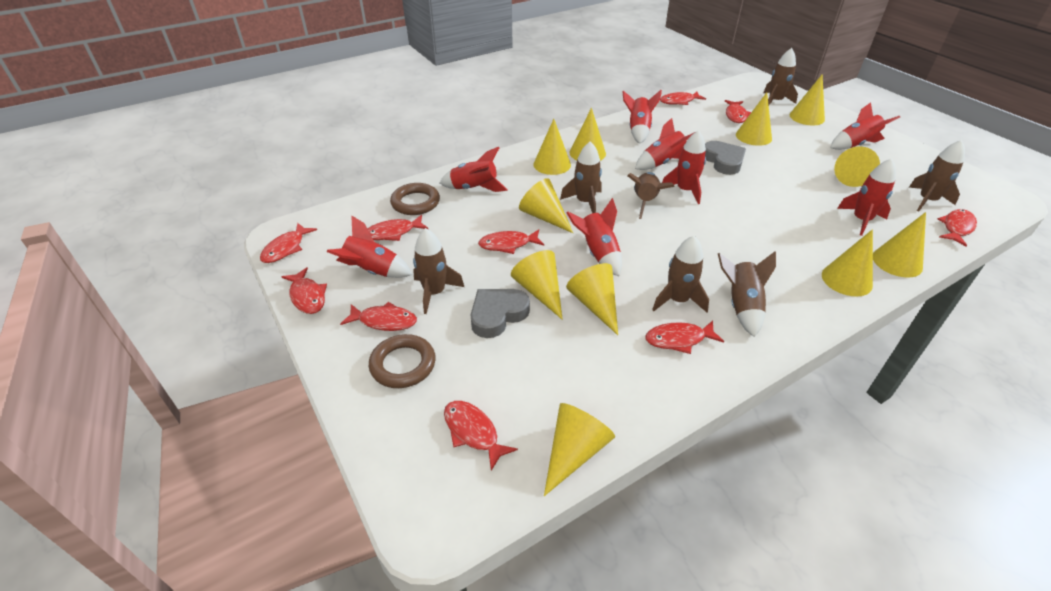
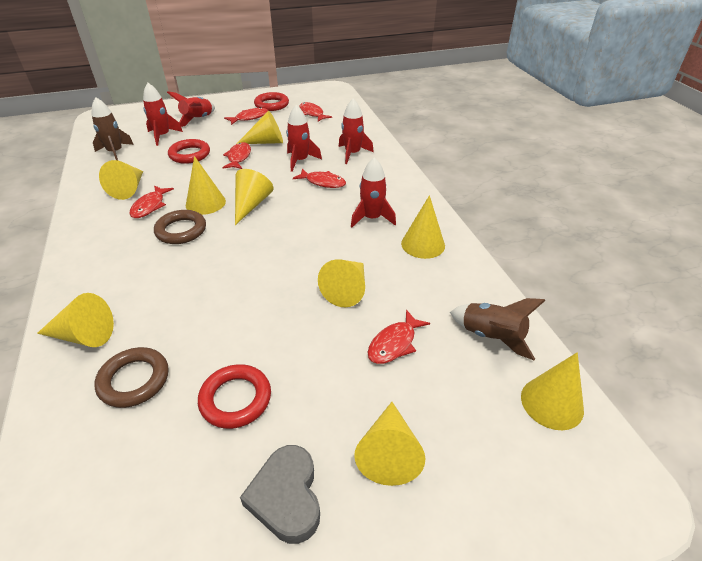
brown rocket: [413,228,464,314] [560,141,602,213] [627,172,675,219] [652,236,709,312] [718,252,776,337] [763,48,798,105] [909,140,965,212] = 7 -> [92,97,134,160] [450,298,545,360] = 2
grey heart: [471,289,530,338] [705,141,746,175] = 2 -> [240,445,320,544] = 1
red fish: [260,223,317,263] [281,267,327,314] [340,302,417,331] [367,215,428,241] [444,401,518,471] [478,229,544,254] [645,321,724,354] [660,92,706,105] [725,100,751,123] [938,209,977,246] = 10 -> [129,185,174,218] [223,142,251,169] [224,107,268,125] [293,168,346,188] [299,102,332,122] [367,310,430,364] = 6
red ring: none = 0 -> [168,139,210,164] [198,364,271,429] [254,92,289,111] = 3
red rocket: [327,215,412,278] [440,147,508,192] [567,198,622,276] [623,90,662,144] [635,118,695,170] [662,130,706,204] [830,103,900,150] [837,158,896,236] = 8 -> [143,83,183,146] [167,91,215,127] [286,105,322,172] [339,99,374,164] [351,157,396,227] = 5
yellow cone: [511,250,563,320] [519,178,573,233] [534,119,571,175] [544,403,615,496] [566,263,618,335] [569,108,606,161] [736,92,772,146] [790,74,825,125] [822,230,873,297] [834,146,880,187] [873,212,926,278] = 11 -> [37,293,114,347] [99,160,143,200] [186,156,226,215] [235,169,273,225] [237,111,283,144] [318,259,365,307] [354,402,425,486] [401,195,445,259] [521,352,584,430] = 9

